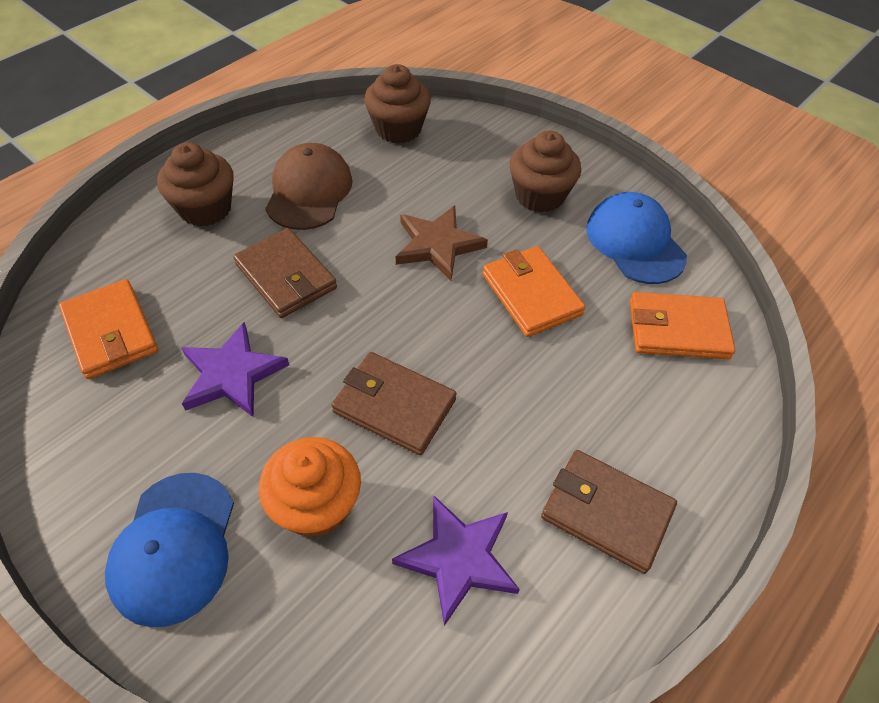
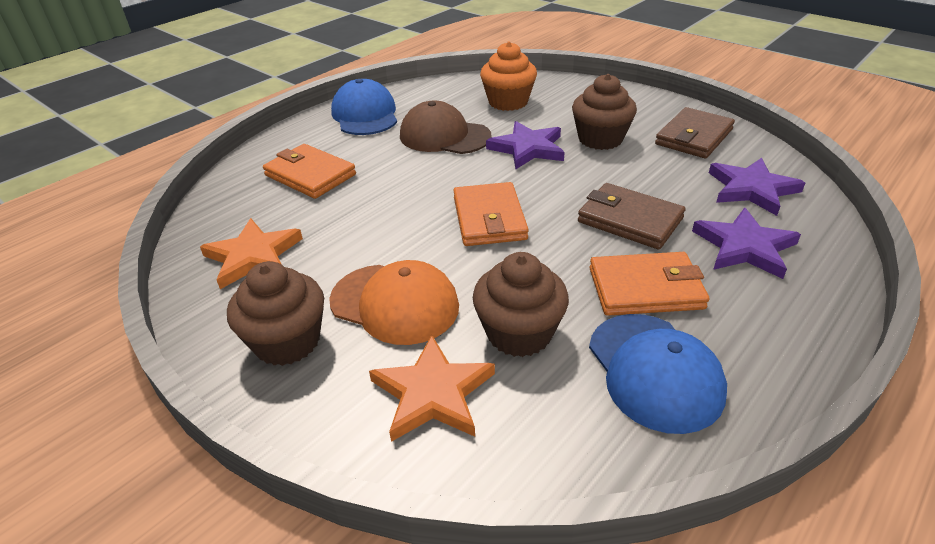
brown star: [396,205,488,281] = 1 -> none = 0
brown wallet: [233,228,337,318] [332,352,457,455] [541,450,677,574] = 3 -> [578,183,685,249] [655,107,735,158] = 2
orange cap: none = 0 -> [329,260,459,345] = 1
orange star: none = 0 -> [200,218,303,289] [369,335,495,442] = 2
purple star: [181,322,289,417] [392,495,520,626] = 2 -> [486,121,565,169] [692,208,801,279] [709,158,805,216] = 3

